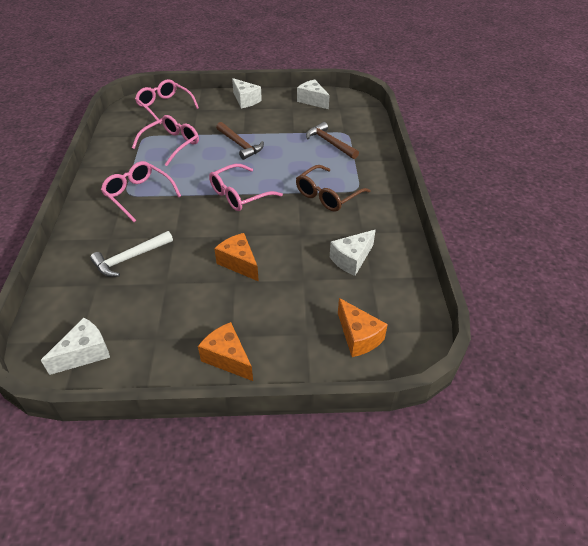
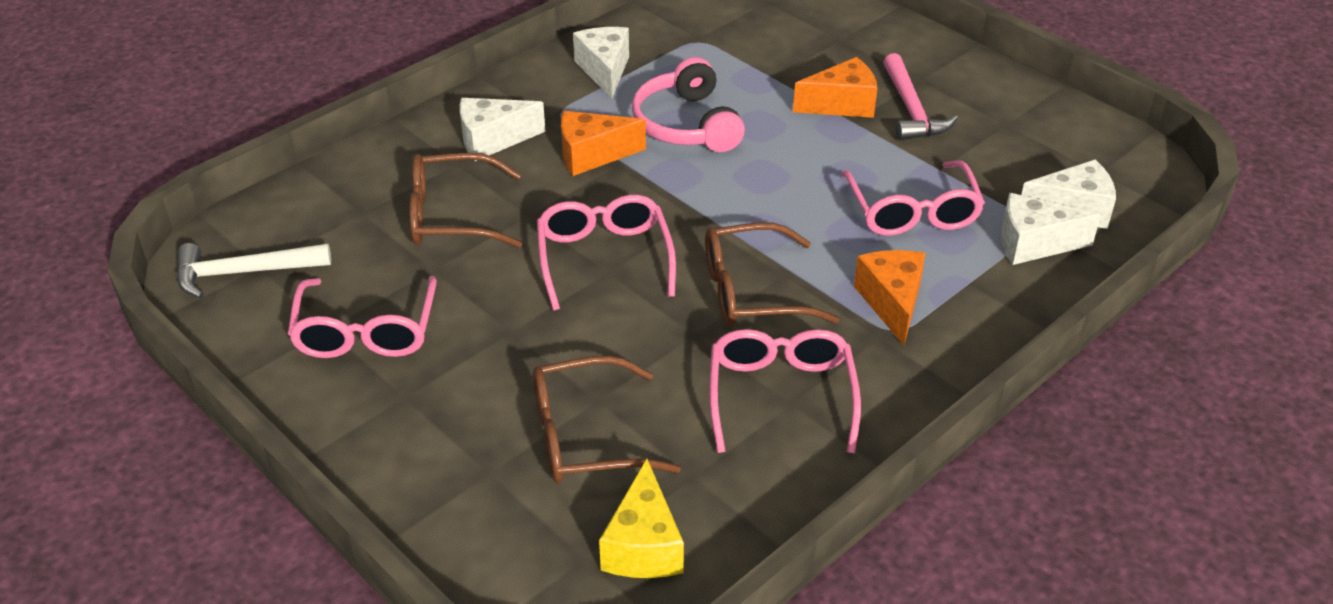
brown glasses: [296,165,371,212] = 1 -> [409,153,522,248] [533,356,681,484] [705,222,840,327] = 3
brown hammer: [216,122,264,160] [306,122,359,159] = 2 -> none = 0
pink hammer: none = 0 -> [883,53,958,140] = 1
pink headphones: none = 0 -> [632,57,745,152] = 1
yellow cheese: none = 0 -> [599,459,684,578] = 1

